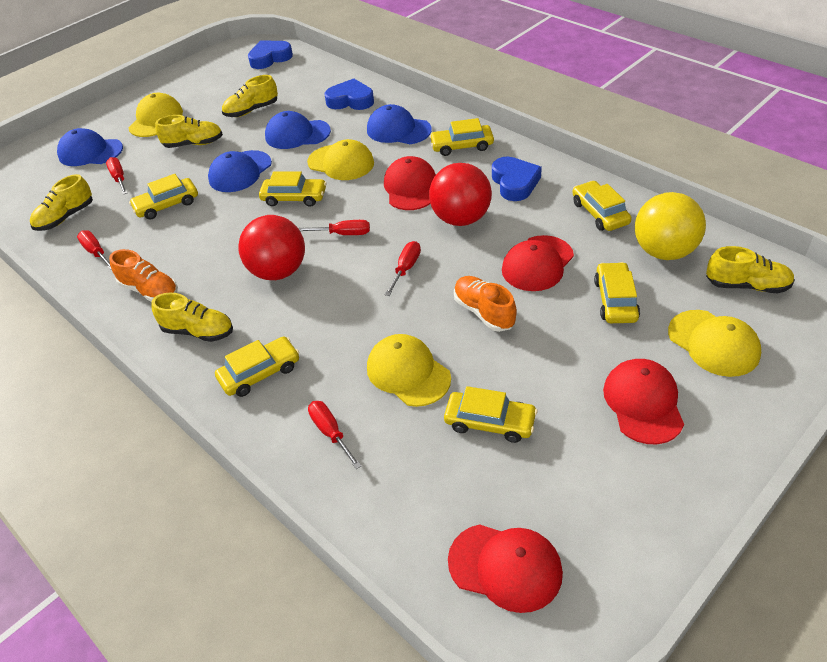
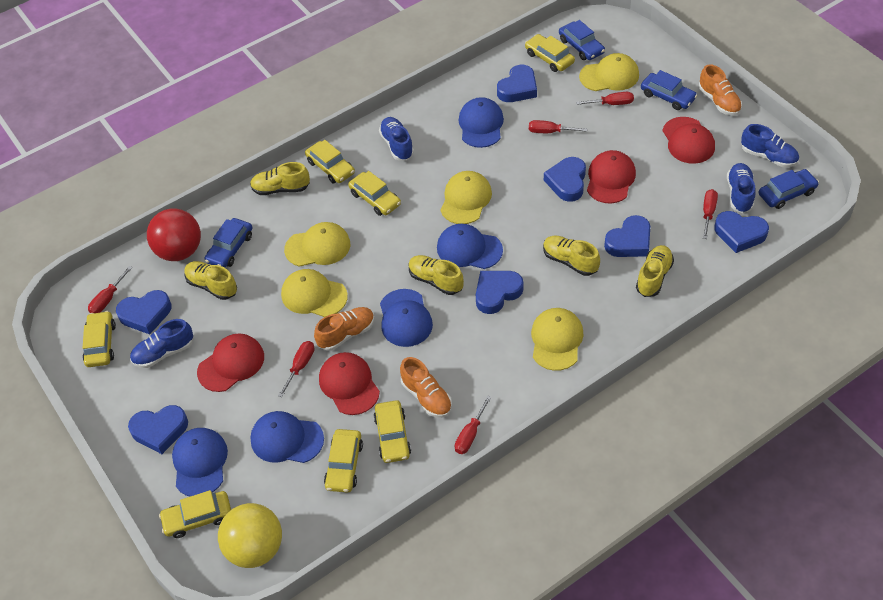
blue cap: [57,128,123,166] [208,150,272,192] [265,111,331,149] [367,104,432,144] = 4 -> [172,428,228,496] [250,411,324,463] [380,289,433,347] [437,224,503,269] [459,97,504,148] = 5
blue car: none = 0 -> [205,218,252,268] [559,20,605,60] [641,70,697,110] [759,169,819,209] = 4
blue heart: [248,41,293,69] [324,79,374,110] [492,157,542,201] = 3 -> [116,290,172,334] [128,405,188,454] [476,271,523,314] [497,65,537,102] [544,157,586,202] [604,215,650,257] [714,211,769,253] = 7
blue shoe: none = 0 -> [130,319,193,368] [379,117,414,160] [727,163,756,213] [741,124,799,167] = 4
orange shoe: [109,249,178,302] [454,276,517,332] = 2 -> [314,307,375,351] [400,357,452,418] [699,64,742,116] = 3
red ball: [238,215,305,280] [429,163,492,226] = 2 -> [147,209,201,261] = 1
red screwdriver: [77,230,111,270] [106,157,127,195] [298,220,370,235] [308,401,361,469] [385,241,421,296] = 5 -> [88,266,133,313] [278,341,315,397] [455,396,492,454] [529,120,588,133] [576,92,634,105] [703,189,718,239] = 6
yellow cap: [128,93,183,137] [307,139,374,180] [367,334,451,407] [668,310,761,377] = 4 -> [281,269,348,317] [284,222,350,267] [440,171,492,224] [531,308,584,371] [579,53,639,91] = 5

